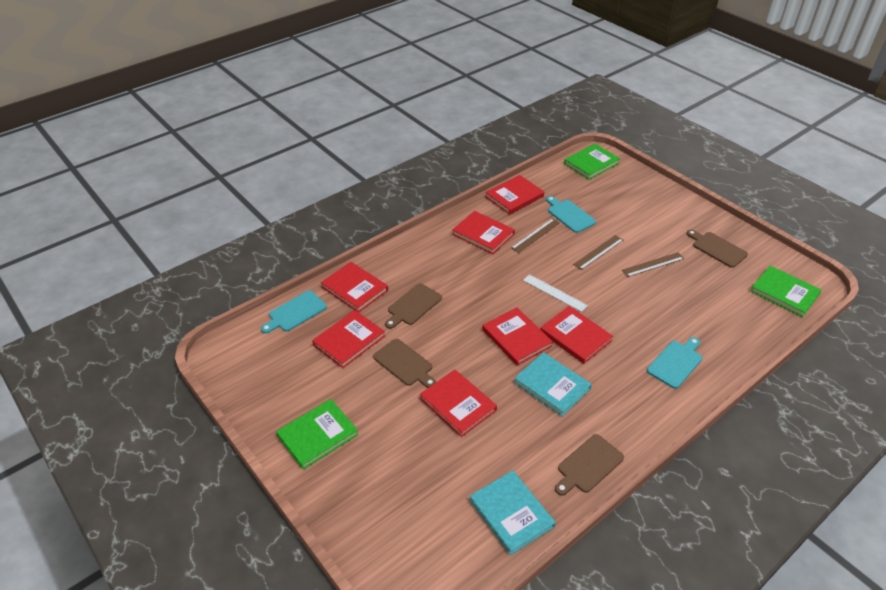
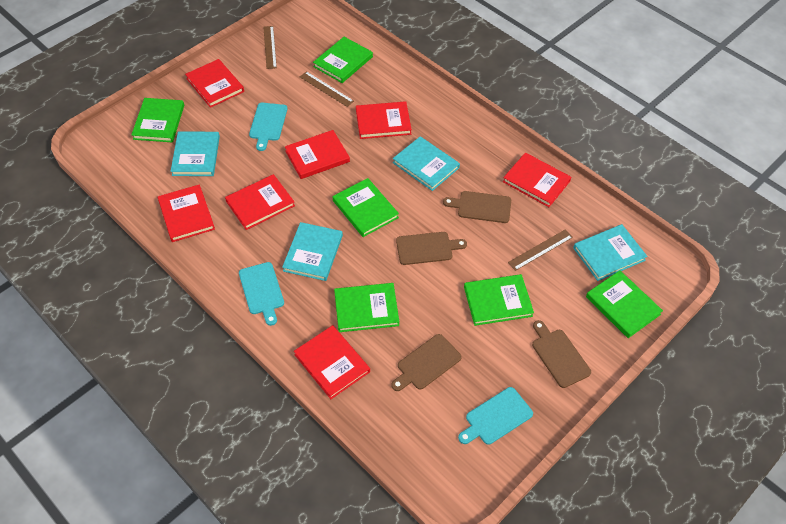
green book: [276,399,359,470] [564,144,620,180] [750,266,822,317] = 3 -> [131,98,184,142] [313,37,373,83] [333,178,399,237] [334,283,399,332] [464,274,534,326] [586,270,663,338] = 6
turquoise book: [470,470,556,555] [514,352,592,417] = 2 -> [170,132,220,176] [282,222,343,281] [393,136,460,191] [573,224,647,281] = 4
white ruler: [523,274,588,312] = 1 -> none = 0

